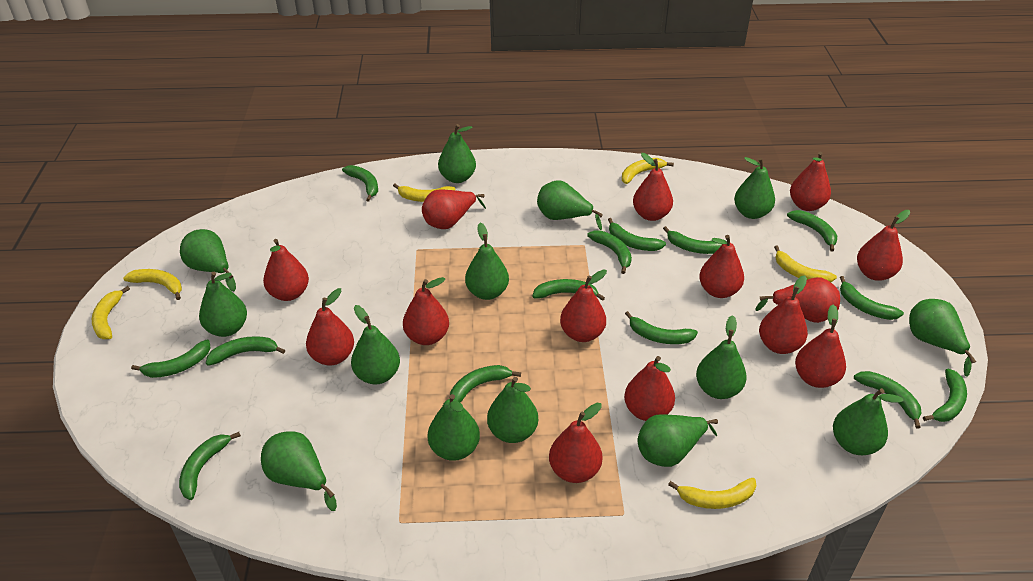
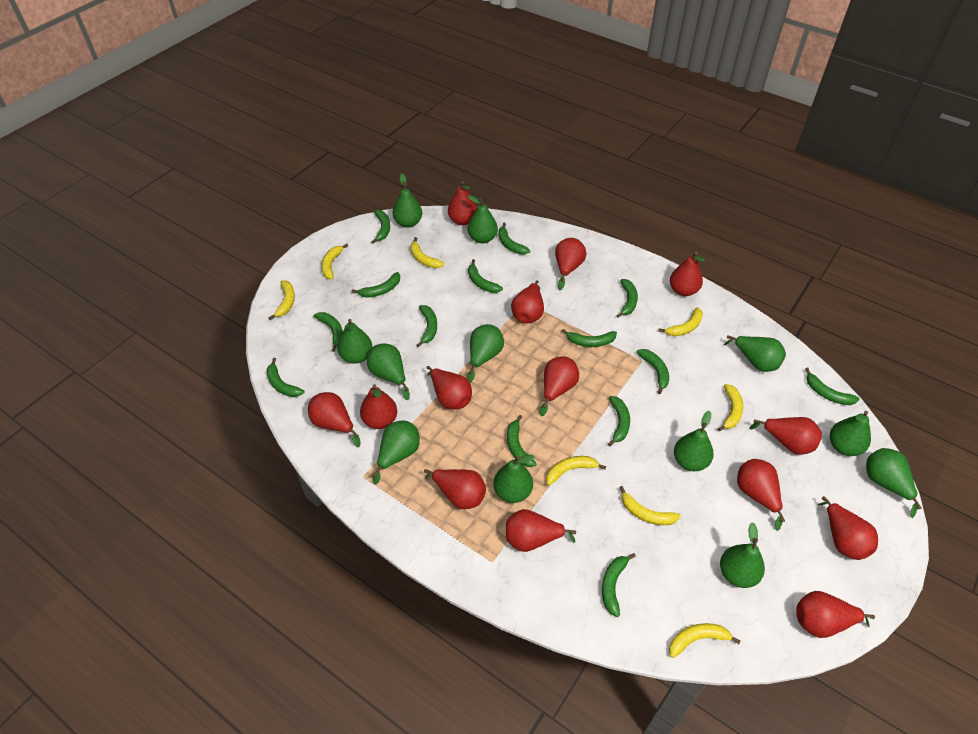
green pear: [180,229,236,291] [199,272,247,337] [261,431,337,511] [351,305,400,384] [428,394,480,461] [438,124,476,183] [465,223,509,300] [487,377,538,443] [537,180,603,230] [637,414,718,467] [696,315,747,399] [734,157,775,219] [833,388,904,455] [909,299,976,377] = 14 -> [337,319,373,364] [367,344,410,400] [372,421,420,484] [393,174,422,228] [467,324,504,383] [468,195,498,243] [493,455,535,503] [674,411,714,471] [720,522,765,588] [724,336,786,372] [830,411,871,456] [866,448,922,518] = 12
yellow banana: [92,286,130,339] [123,269,182,300] [393,184,455,202] [622,158,674,184] [668,478,756,509] [774,245,837,282] = 6 -> [269,280,295,320] [321,244,348,279] [410,237,445,268] [546,456,606,486] [619,486,680,525] [658,307,703,336] [669,623,741,658] [718,384,743,431] = 8

